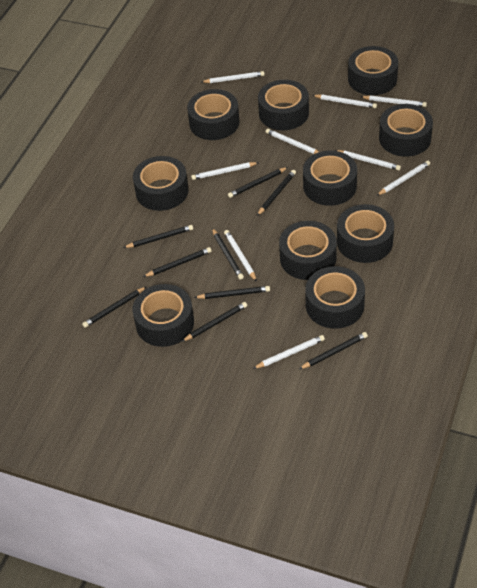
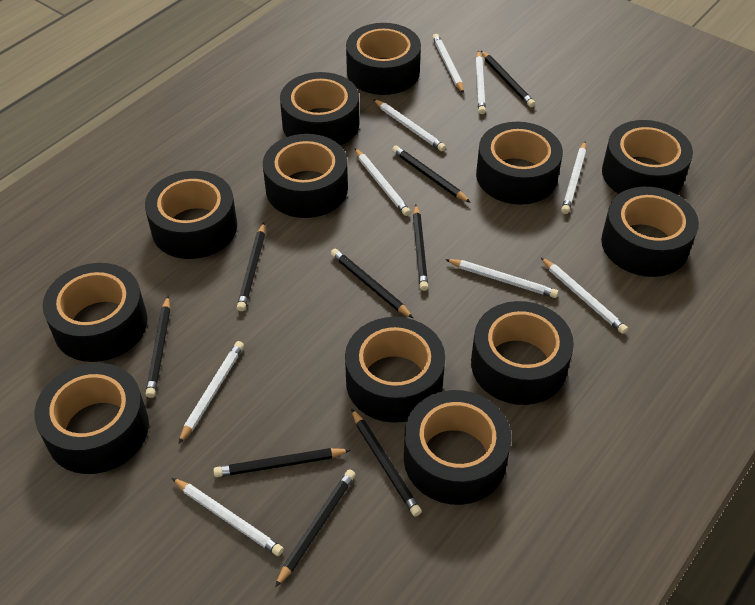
black tape: [132,284,194,347] [133,156,189,211] [187,89,239,140] [258,80,309,130] [279,221,337,280] [303,151,357,206] [305,266,365,329] [337,204,394,263] [348,46,398,95] [379,104,433,157] = 10 -> [34,363,149,474] [43,263,147,362] [145,171,237,259] [263,134,348,218] [280,72,360,146] [345,317,445,423] [346,23,421,95] [404,390,511,505] [471,301,574,405] [476,122,563,205] [601,187,699,277] [602,120,693,194] = 12

